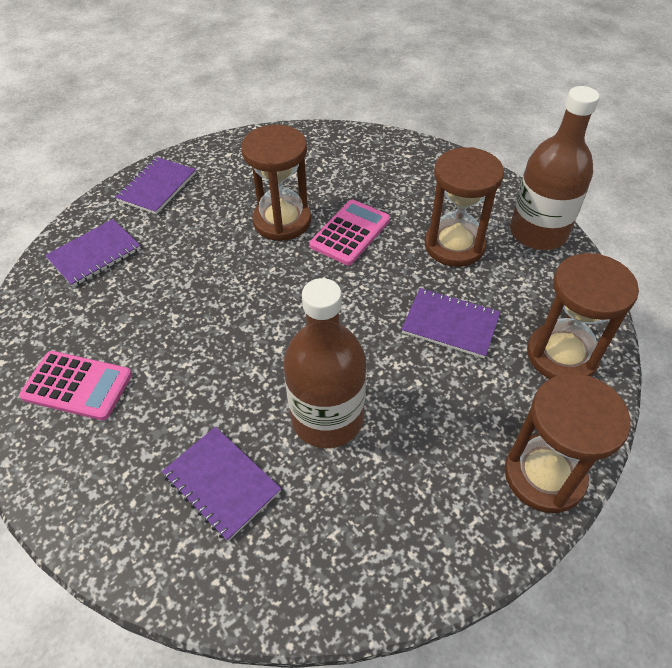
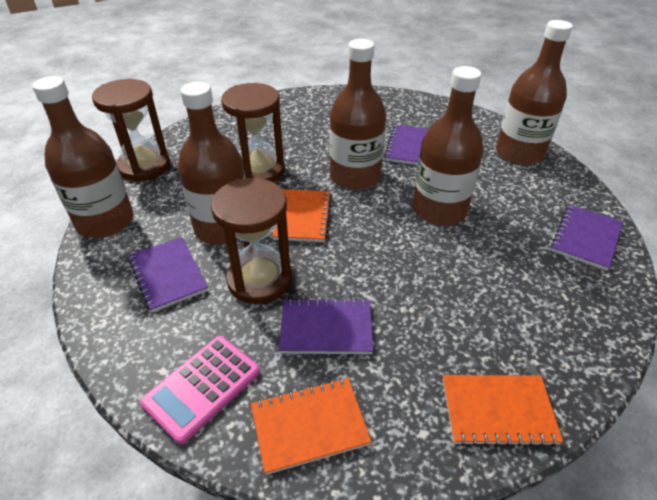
brown bottle: [283,278,366,448] [510,86,599,250] = 2 -> [33,76,133,238] [178,82,245,245] [330,39,386,190] [412,66,484,225] [496,20,573,165] = 5
brown hourglass: [241,125,311,241] [425,147,504,267] [505,373,631,513] [527,253,639,379] = 4 -> [92,79,170,181] [211,178,292,304] [221,83,285,183] = 3
orange notebook: none = 0 -> [251,378,372,475] [272,189,332,242] [443,375,563,447] = 3
pink calculator: [19,351,132,421] [310,199,390,265] = 2 -> [140,336,260,444] = 1

